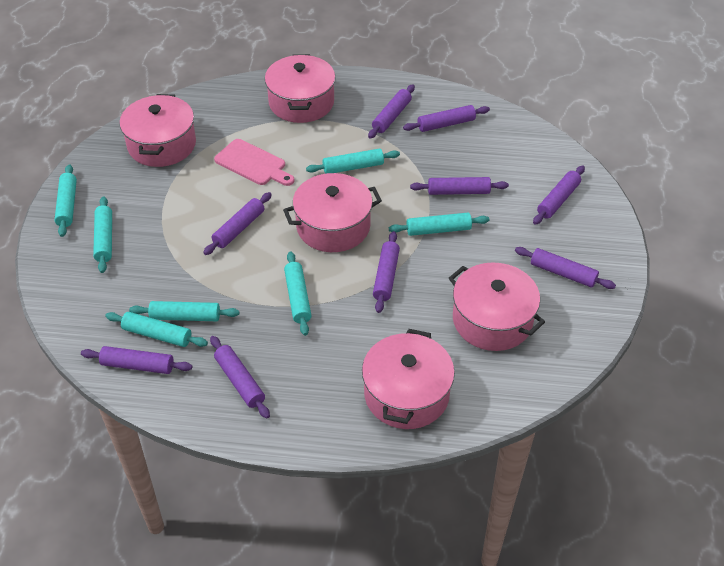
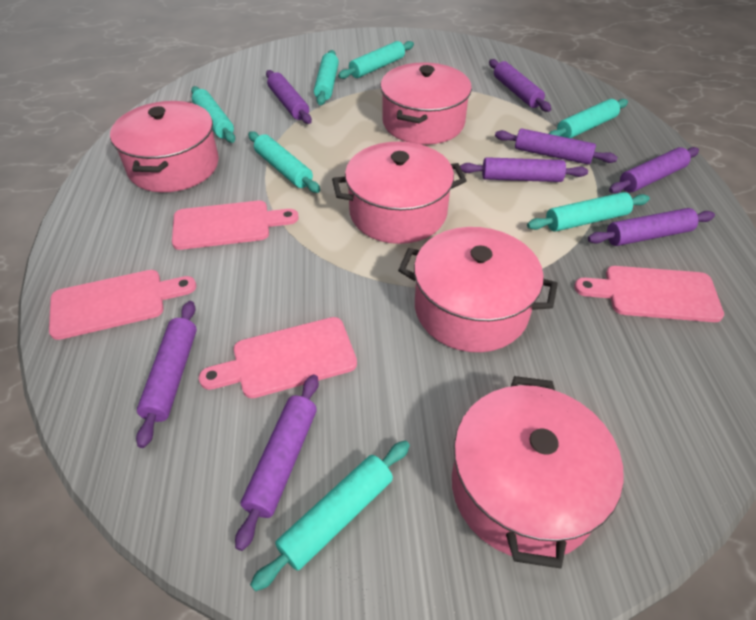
pink cutting board: [214,139,294,186] = 1 -> [49,270,196,340] [172,201,299,250] [199,317,357,398] [574,266,724,322] = 4
purple rolling pin: [81,346,192,374] [203,192,272,255] [210,336,270,419] [368,84,415,139] [373,231,400,313] [403,105,490,132] [410,177,509,195] [515,247,616,289] [533,166,585,225] = 9 -> [136,301,197,448] [235,374,319,551] [266,70,312,124] [460,157,588,182] [489,59,551,112] [495,129,618,165] [588,208,715,246] [609,147,699,193] = 8

